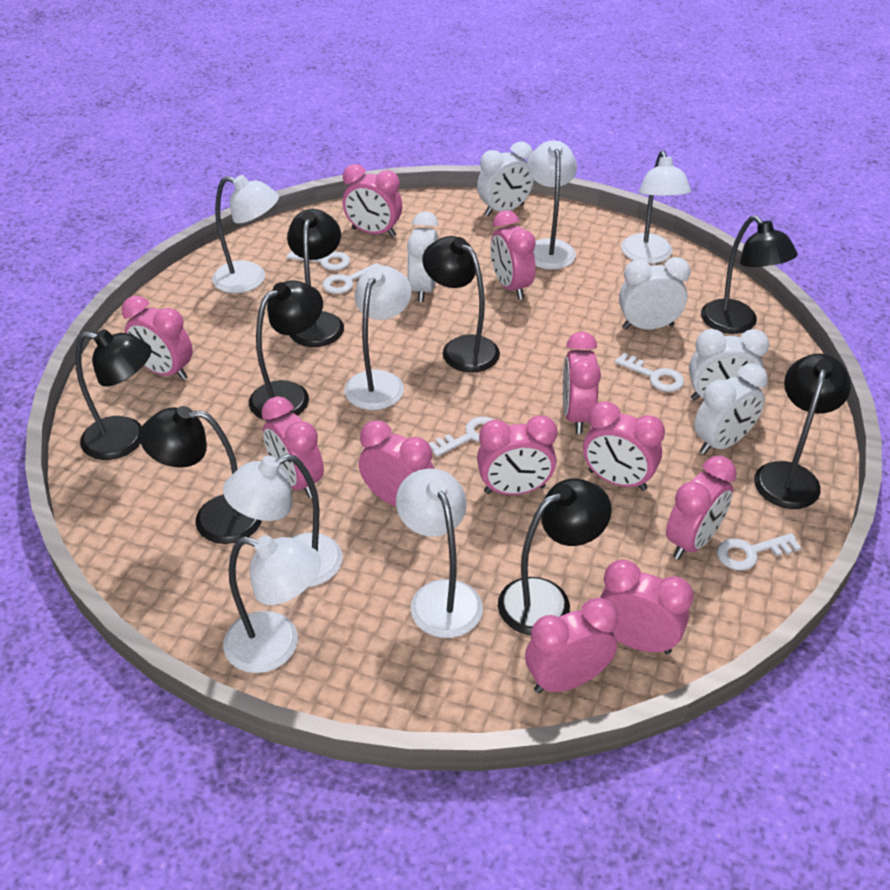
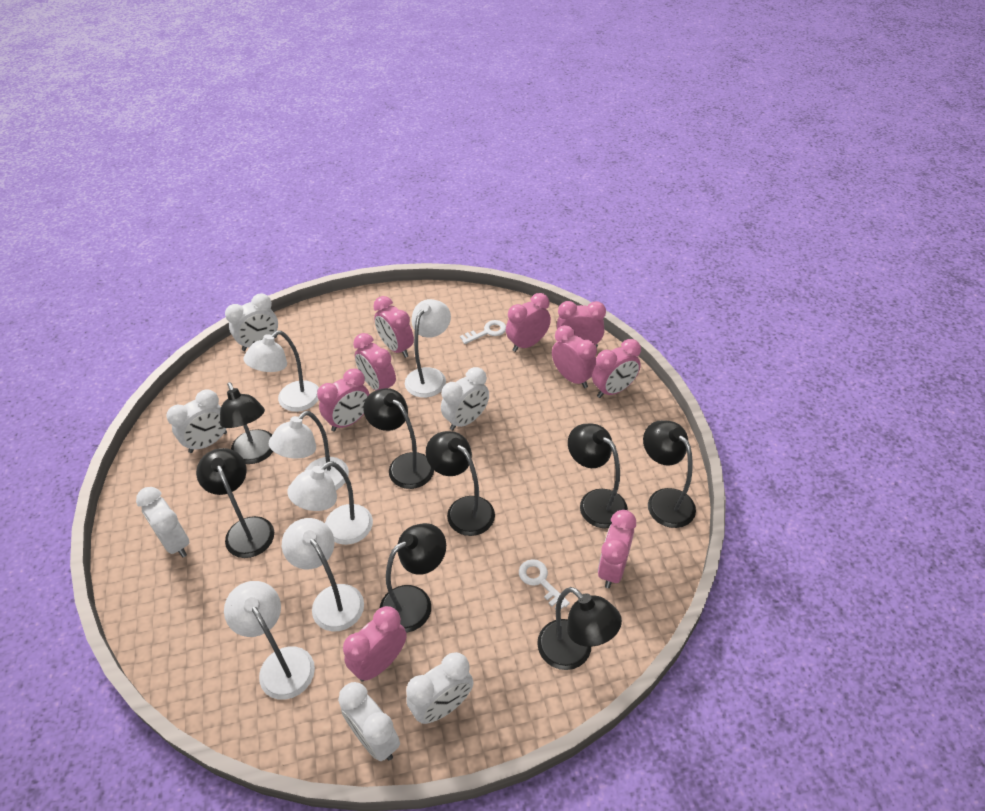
pink clock: [122,296,193,380] [261,396,324,498] [343,164,402,237] [359,420,434,507] [477,415,557,495] [491,210,536,300] [525,598,618,693] [563,332,601,434] [583,401,665,491] [600,559,694,654] [666,456,737,560] = 11 -> [317,369,370,432] [343,606,407,682] [353,333,396,391] [373,296,414,358] [506,293,551,352] [552,325,597,388] [557,301,606,347] [592,339,641,398] [598,510,636,588] = 9
white clock: [407,211,439,302] [477,141,534,216] [619,257,691,329] [689,329,769,401] [694,364,768,455] = 5 -> [136,487,189,557] [166,390,227,453] [225,294,278,351] [338,682,400,761] [406,652,474,724] [441,367,489,431] = 6
white key: [287,250,350,270] [323,263,380,294] [429,417,494,457] [615,353,684,392] [717,533,801,570] = 5 -> [460,320,506,344] [519,559,570,610] = 2
white lamp: [212,175,279,293] [223,454,342,587] [223,535,321,673] [345,266,411,410] [396,469,483,638] [527,140,577,270] [621,150,691,264] = 7 -> [224,581,315,700] [243,331,319,412] [269,411,349,490] [282,518,364,631] [287,461,373,545] [405,299,451,398] = 6

